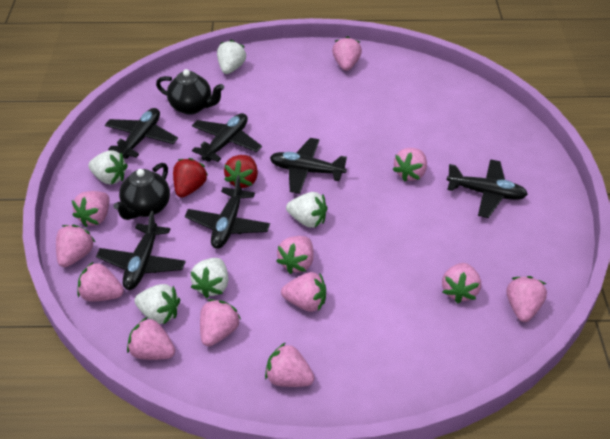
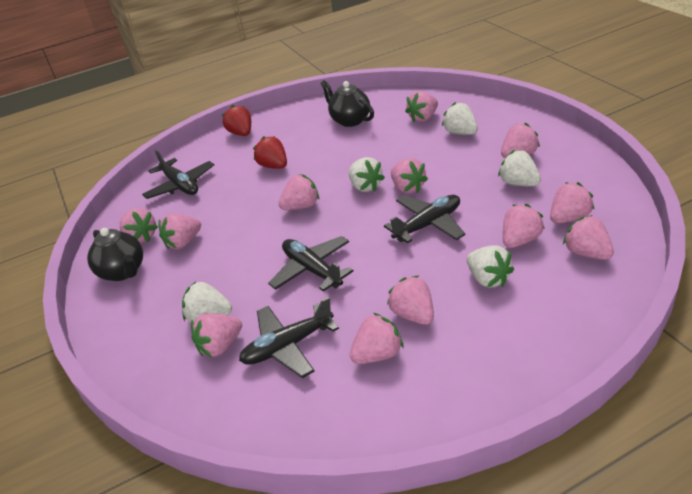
black plane: [96,211,186,290] [105,108,178,159] [185,175,270,249] [192,113,262,162] [270,138,347,194] [447,159,528,218] = 6 -> [142,150,214,199] [239,297,339,378] [268,236,353,292] [384,195,465,243] = 4

